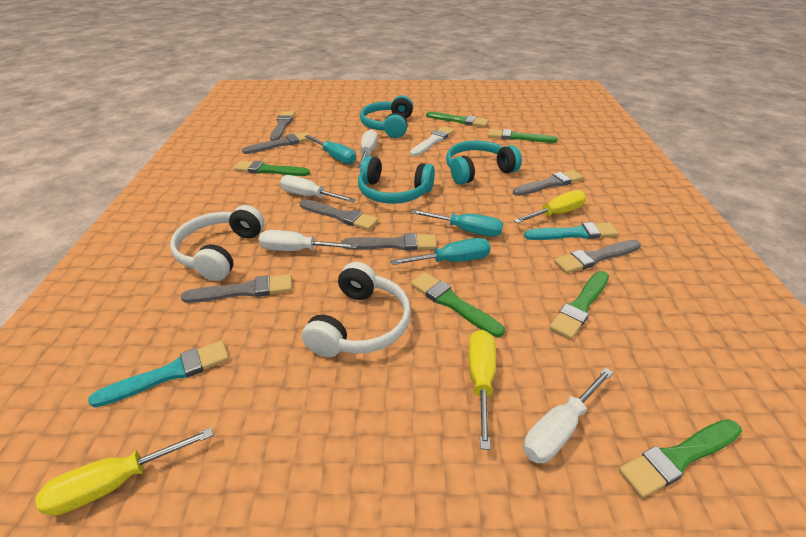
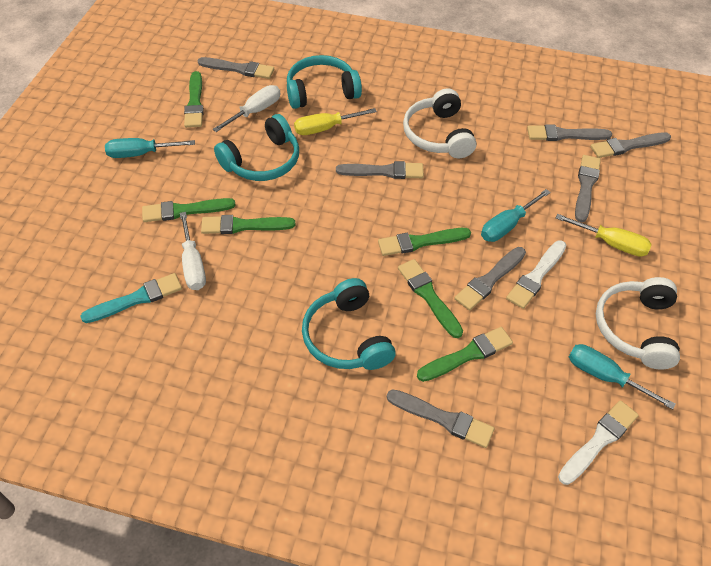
turquoise brush: [88,340,229,407] [524,222,619,240] = 2 -> [80,273,182,323] = 1
white brush: [410,126,455,156] = 1 -> [506,240,566,309] [558,400,639,485] = 2
white screwdriver: [259,230,357,251] [280,175,356,202] [357,129,378,168] [523,367,614,463] = 4 -> [180,212,206,290] [213,85,281,132] = 2
yellow screwdriver: [35,428,213,516] [469,330,496,450] [513,190,586,224] = 3 -> [294,108,377,135] [556,214,652,257] = 2

